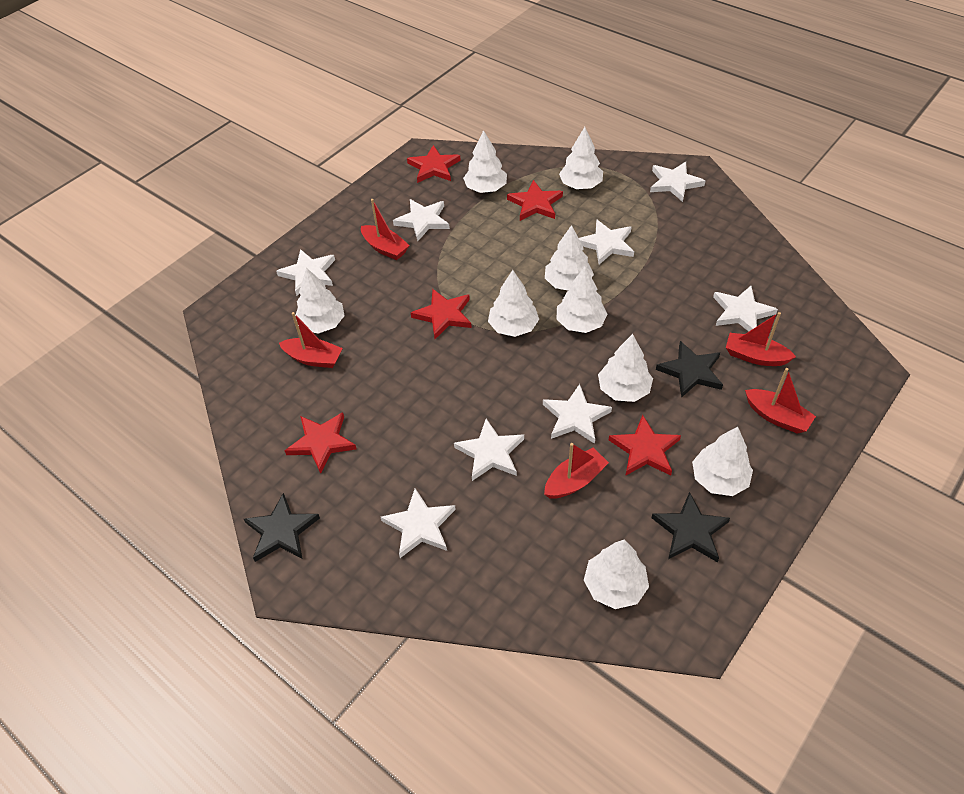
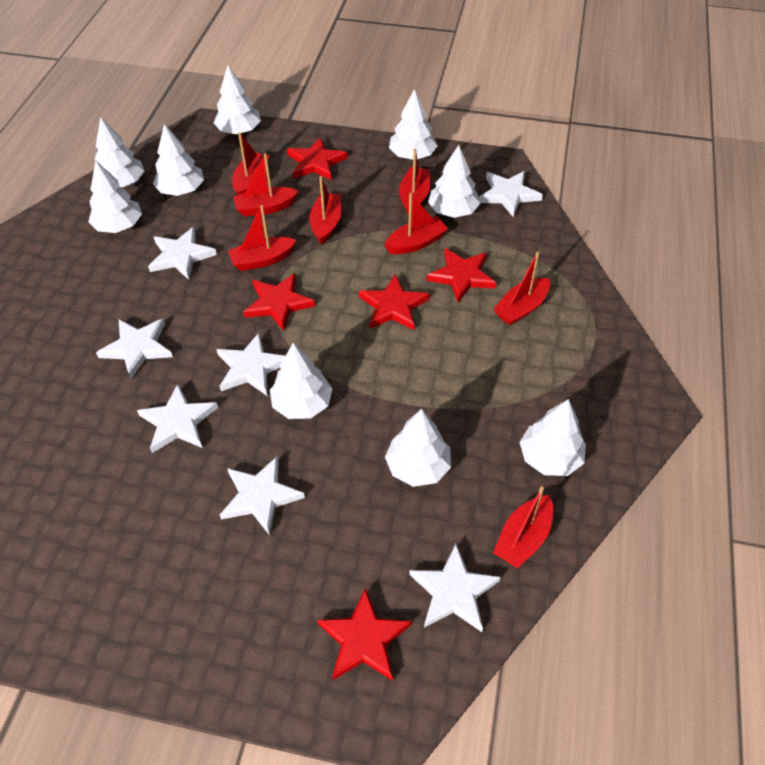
black star: [244,493,320,562] [651,492,730,562] [656,341,723,398] = 3 -> none = 0
red boat: [279,312,343,368] [361,199,410,260] [544,443,609,499] [726,312,796,366] [745,368,816,434] = 5 -> [228,205,297,271] [232,132,269,195] [233,153,299,217] [309,176,341,245] [384,193,448,254] [399,149,430,215] [493,486,553,569] [494,252,550,325] = 8
white star: [276,249,335,296] [381,489,456,558] [393,199,450,241] [454,419,524,481] [543,384,612,444] [579,219,634,264] [650,162,705,202] [713,286,778,332] = 8 -> [96,319,173,379] [137,384,218,453] [148,227,217,280] [216,333,285,396] [220,456,305,535] [409,544,501,632] [479,171,543,217] = 7

